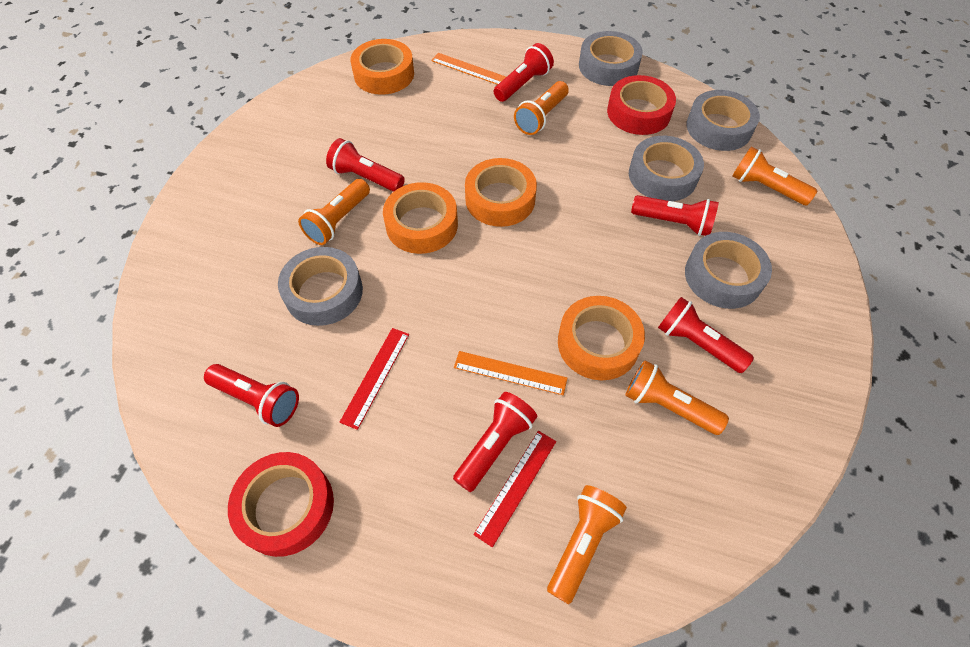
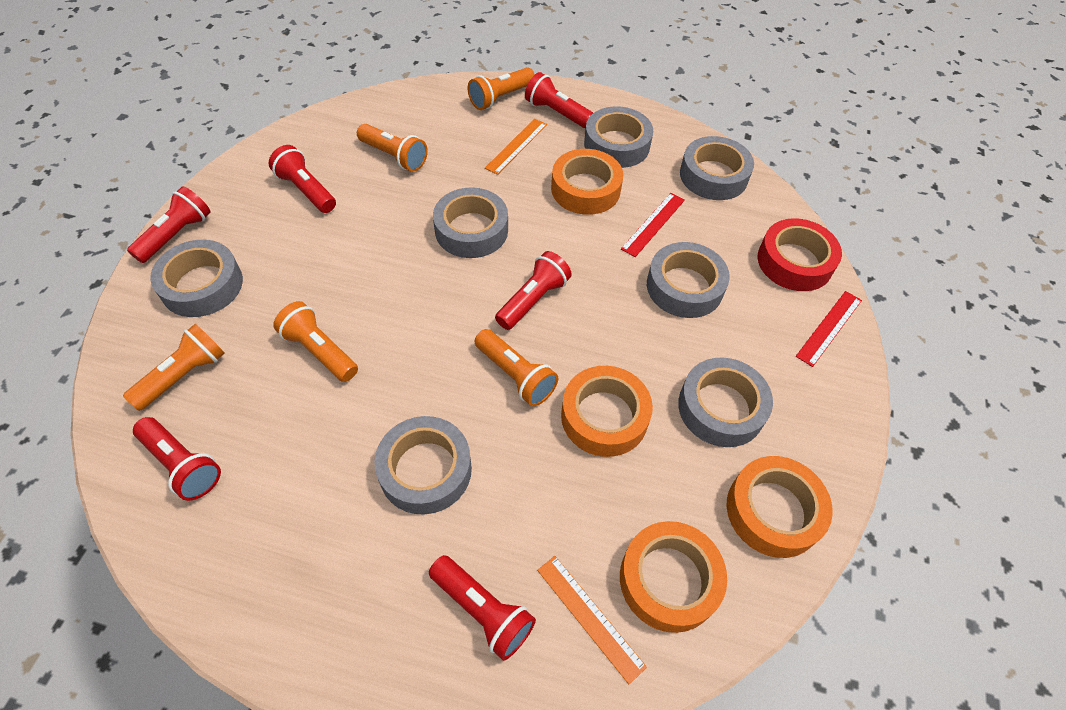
grey tape: [278,247,363,326] [579,31,643,86] [629,136,704,201] [685,232,772,309] [686,90,760,151] = 5 -> [150,240,243,317] [375,416,472,515] [433,187,508,258] [584,106,653,168] [647,242,730,318] [678,357,773,447] [680,136,754,200] = 7
red tape: [228,452,334,557] [607,75,676,135] = 2 -> [758,218,842,291] = 1

